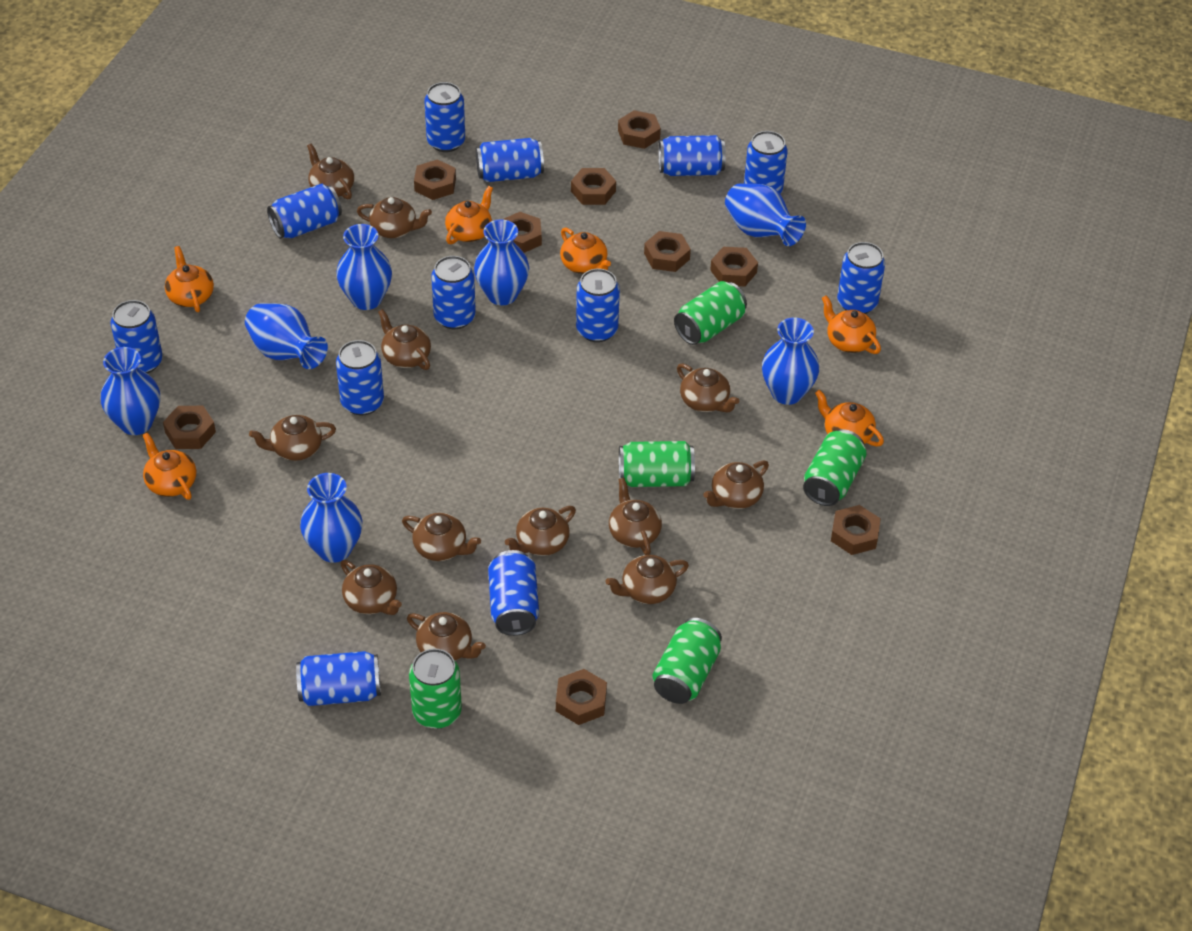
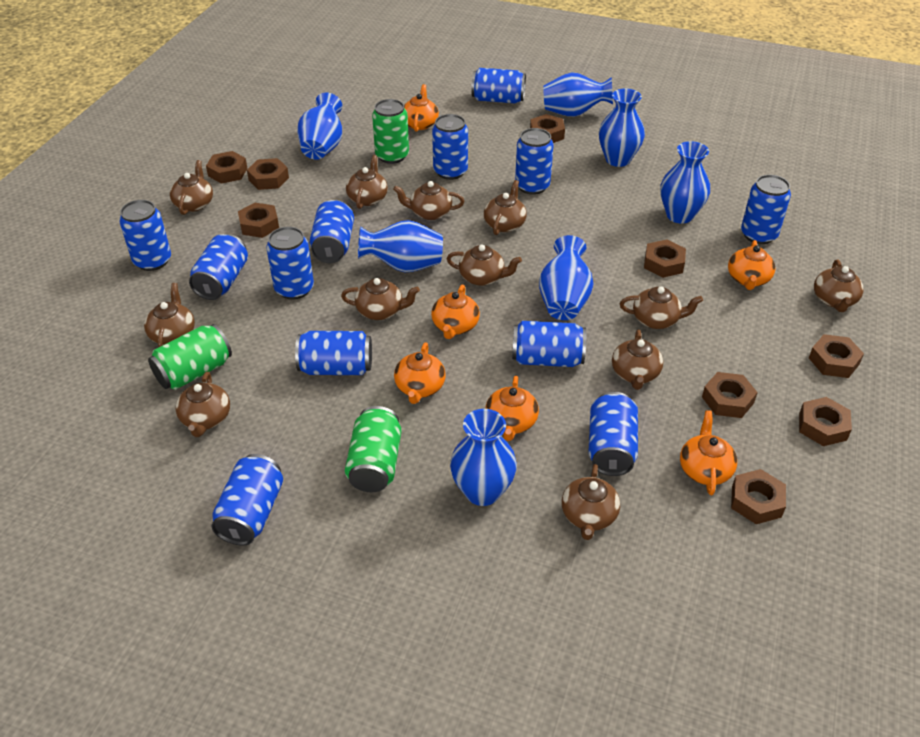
green can: [409,649,462,729] [619,441,695,487] [652,618,722,704] [674,281,747,345] [803,429,867,506] = 5 -> [148,324,232,390] [345,406,402,492] [372,99,409,164] = 3

